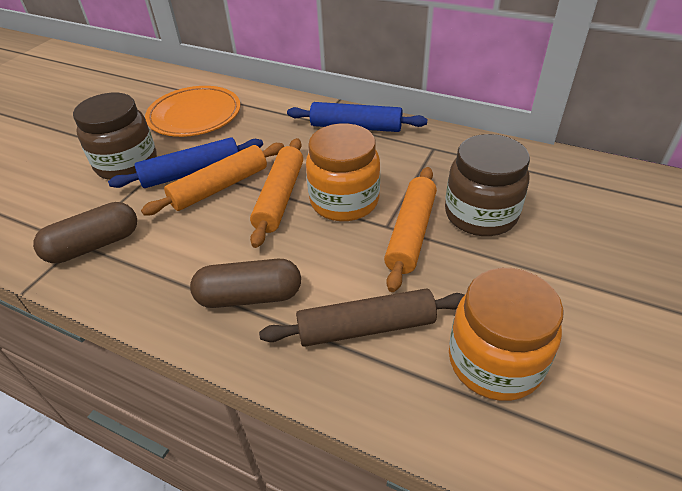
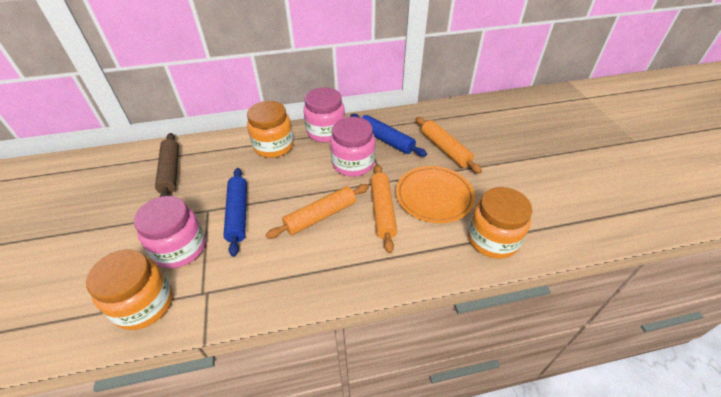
brown capsule: [33,202,137,263] [190,259,301,308] = 2 -> none = 0
brown jar: [73,93,157,180] [445,134,530,236] = 2 -> none = 0
orange jar: [306,123,380,221] [449,268,564,401] = 2 -> [86,249,173,330] [247,101,294,158] [468,187,533,259] = 3
pink jar: none = 0 -> [134,196,206,268] [303,87,345,143] [330,117,375,177] = 3

